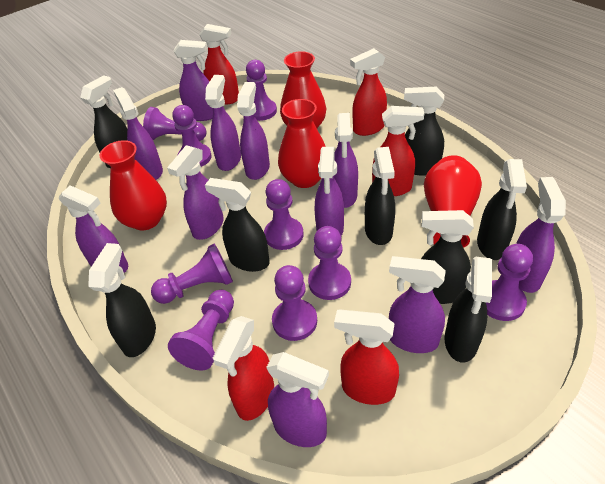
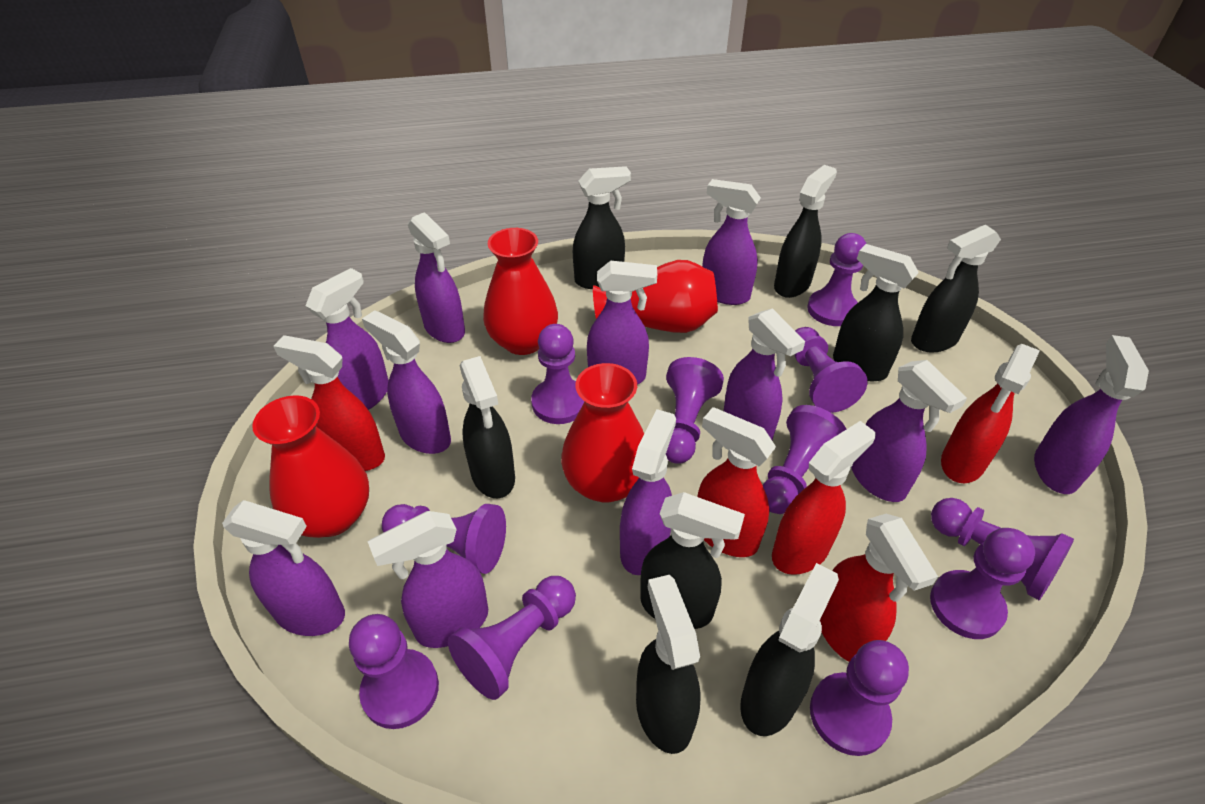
purple pawn: [143,107,206,141] [151,243,233,304] [168,290,234,371] [172,105,212,167] [246,60,277,121] [264,179,304,250] [272,265,317,341] [308,226,351,300] [486,244,533,321] = 9 -> [349,614,439,729] [382,504,506,574] [448,576,576,700] [531,324,584,424] [665,357,724,463] [763,405,846,514] [795,327,868,413] [807,233,866,326] [810,640,909,756] [930,528,1035,639] [931,498,1074,600] = 11

